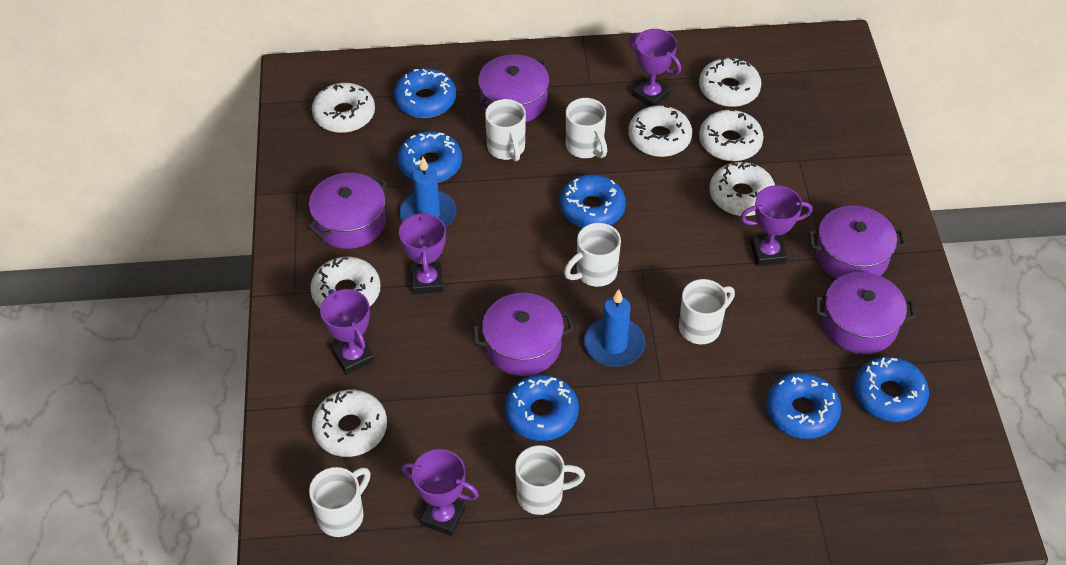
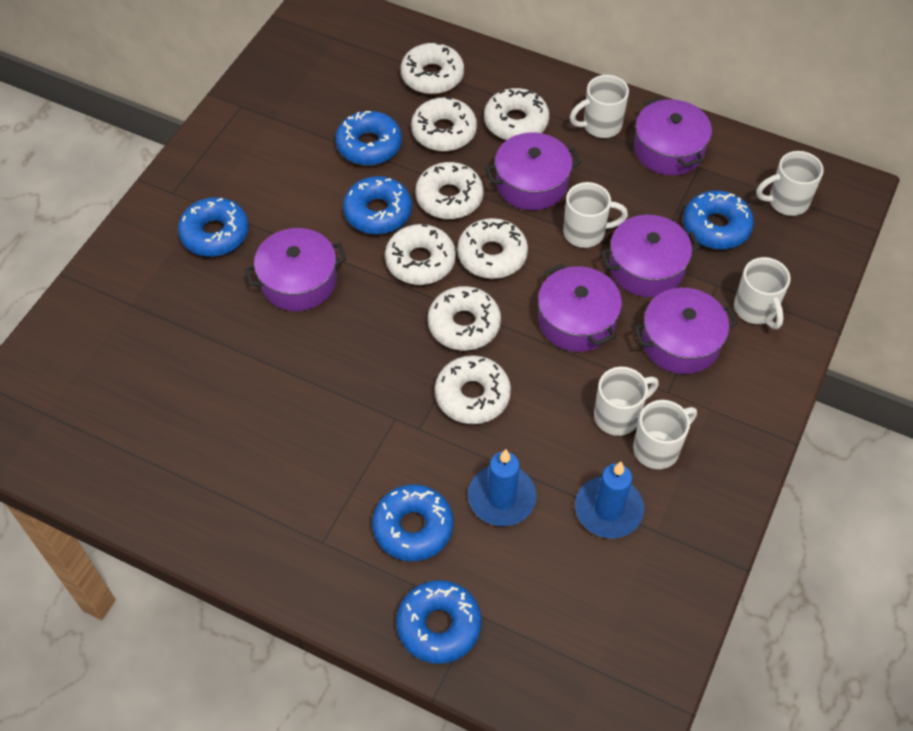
purple pot: [307,173,387,249] [472,293,574,376] [478,54,549,122] [808,206,906,279] [815,272,916,354] = 5 -> [245,228,346,311] [486,132,581,210] [538,263,622,352] [600,215,701,297] [634,97,712,175] [634,288,738,374] = 6
purple trophy: [320,289,374,374] [399,211,446,294] [401,449,479,536] [629,29,681,107] [741,185,812,266] = 5 -> none = 0
white donut: [310,257,381,308] [312,83,375,133] [312,390,387,457] [629,105,692,157] [699,57,761,107] [699,109,764,161] [710,161,775,216] = 7 -> [385,224,456,285] [401,42,464,94] [411,97,477,152] [415,162,484,219] [428,286,501,351] [435,355,511,424] [457,218,528,279] [484,88,549,140] = 8

